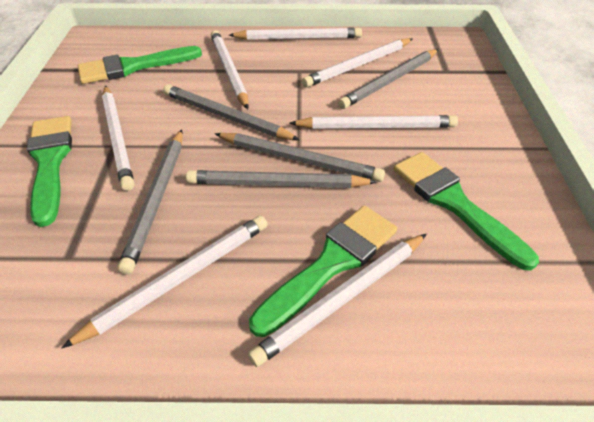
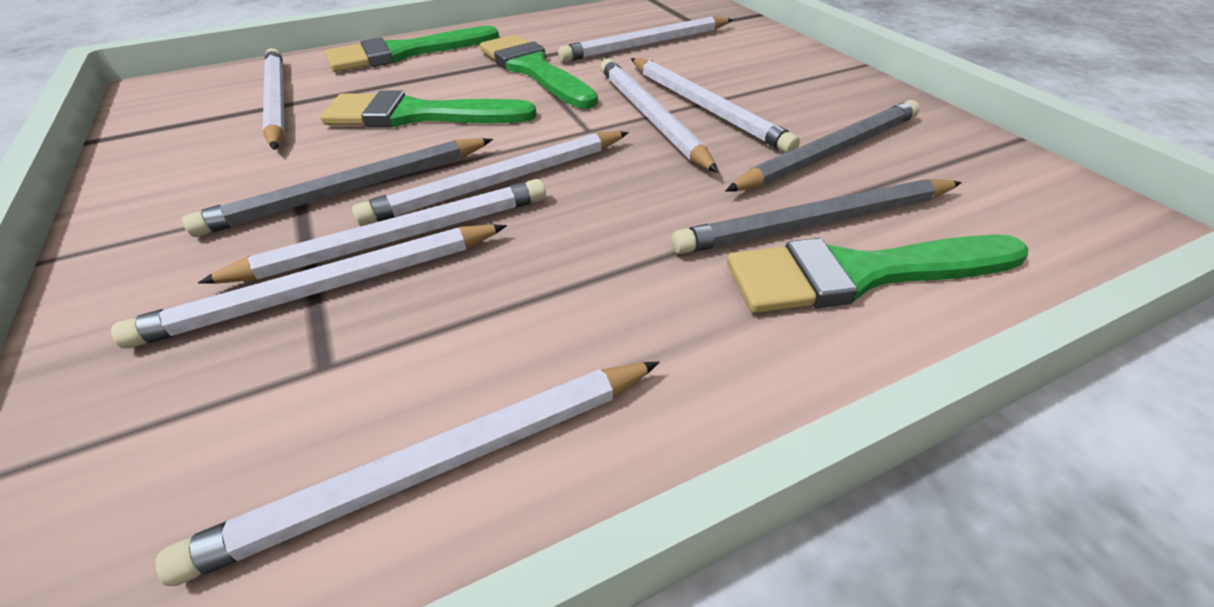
grey pencil: [118,130,183,275] [163,85,300,140] [186,170,377,188] [215,133,385,182] [338,49,439,109] = 5 -> [182,138,493,237] [672,179,962,254] [725,100,920,192] = 3
white pencil: [62,215,268,348] [102,85,134,191] [211,30,249,109] [229,28,362,40] [248,234,427,367] [289,115,458,129] [302,38,413,88] = 7 -> [111,224,507,348] [155,362,660,586] [198,179,546,284] [263,48,285,150] [352,131,629,226] [558,17,733,62] [600,59,719,173] [631,58,800,153] = 8

